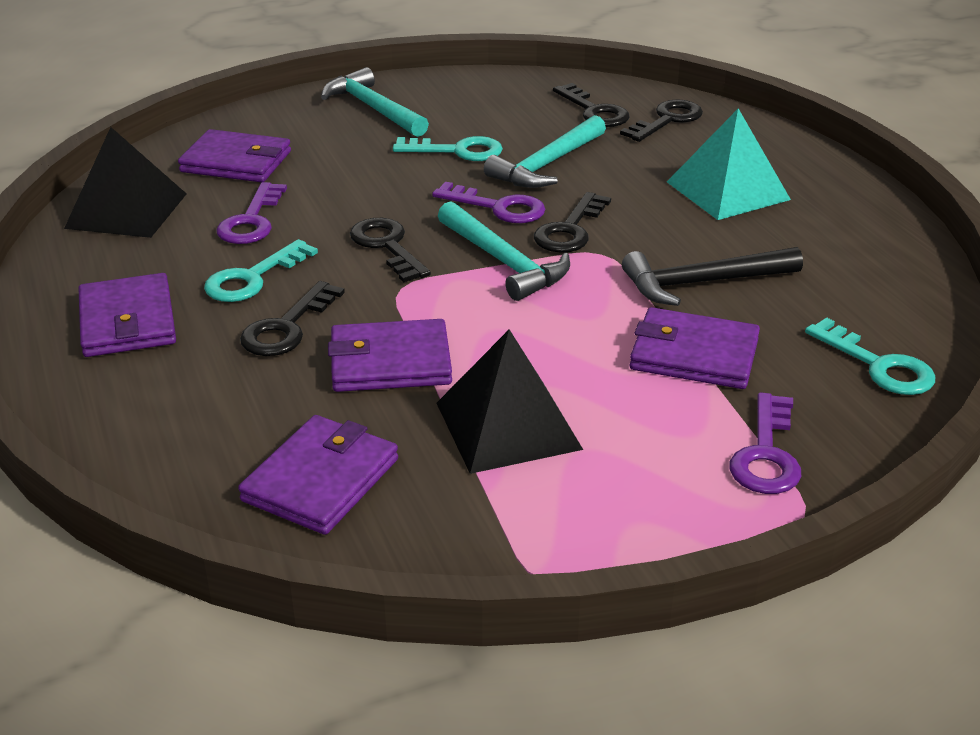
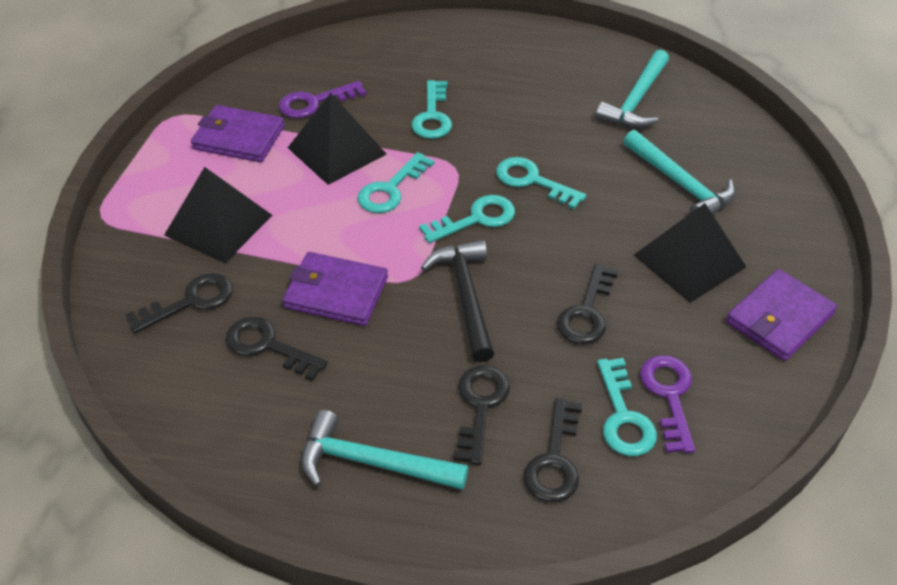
black pyramid: [64,127,187,238] [437,329,583,474] = 2 -> [164,167,272,263] [288,93,387,185] [634,203,746,303] = 3
purple key: [216,182,287,244] [432,182,545,223] [729,392,801,494] = 3 -> [279,81,366,118] [640,355,695,453] = 2
purple wallet: [78,273,176,357] [178,129,291,182] [238,415,398,535] [328,319,452,392] [630,307,760,389] = 5 -> [191,105,285,163] [282,252,388,326] [726,269,837,361] = 3
turquoise key: [204,239,318,302] [393,136,503,161] [805,317,935,395] = 3 -> [358,152,434,213] [412,80,452,139] [419,195,515,243] [496,157,586,209] [597,358,657,456] = 5
turquoise pyramid: [667,108,791,220] = 1 -> none = 0

